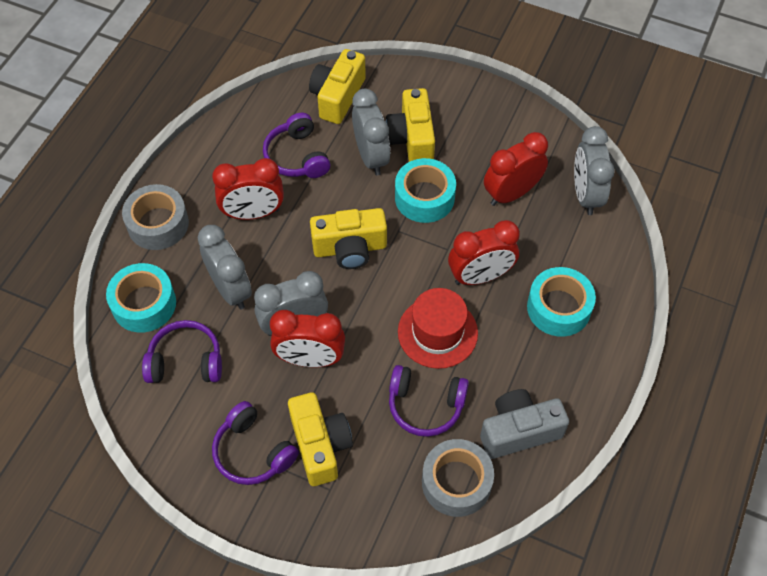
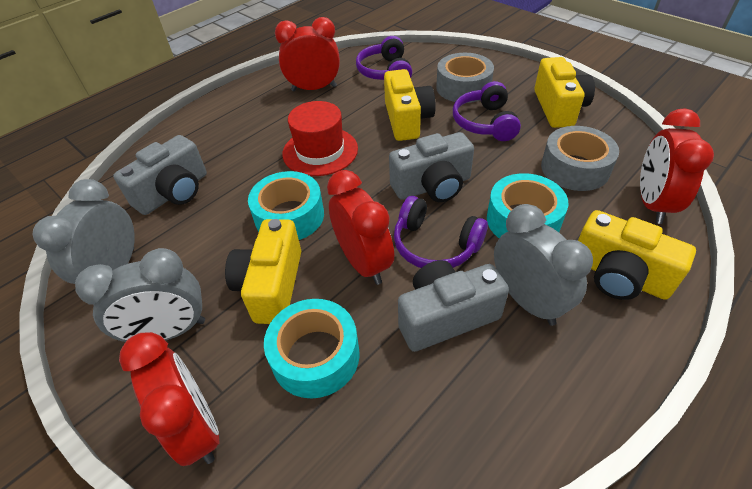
grey camera: [480,389,569,459] = 1 -> [113,135,207,215] [389,132,474,202] [398,260,509,352] = 3
grey clock: [198,225,252,310] [254,271,328,336] [352,89,390,176] [574,126,615,215] = 4 -> [33,179,135,284] [75,248,205,342] [494,204,593,326] = 3
purple headphones: [142,320,222,383] [212,401,299,485] [263,113,330,178] [389,365,469,437] = 4 -> [356,36,412,80] [394,196,488,268] [453,81,521,141] = 3

